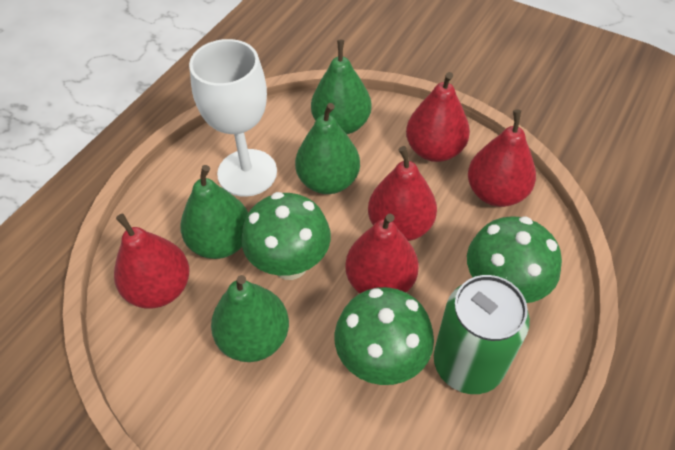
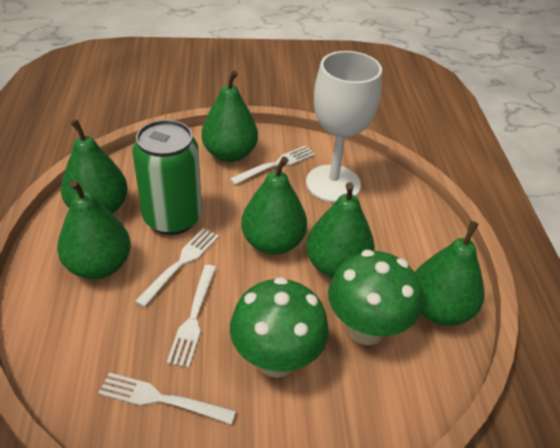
green mushroom: [241,192,331,280] [334,287,434,385] [467,216,562,303] = 3 -> [230,277,329,378] [328,250,422,345] = 2
green pear: [180,165,248,259] [211,275,289,362] [295,103,360,194] [311,40,371,134] = 4 -> [57,180,131,279] [61,119,128,214] [201,70,258,162] [241,157,307,255] [306,182,375,278] [415,221,484,326] = 6
red pear: [114,214,190,308] [345,214,419,294] [368,146,437,241] [406,72,470,162] [468,110,536,207] = 5 -> none = 0
white fork: none = 0 -> [98,373,236,425] [135,228,219,307] [167,265,216,368] [230,145,315,185] = 4

